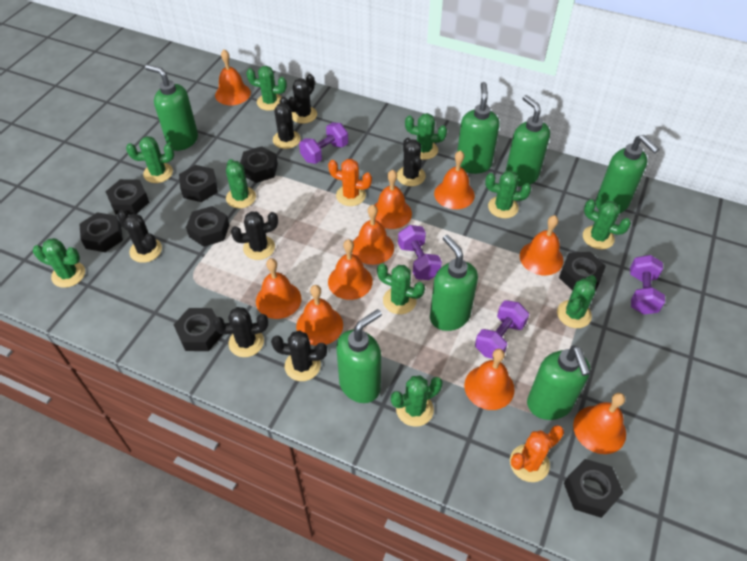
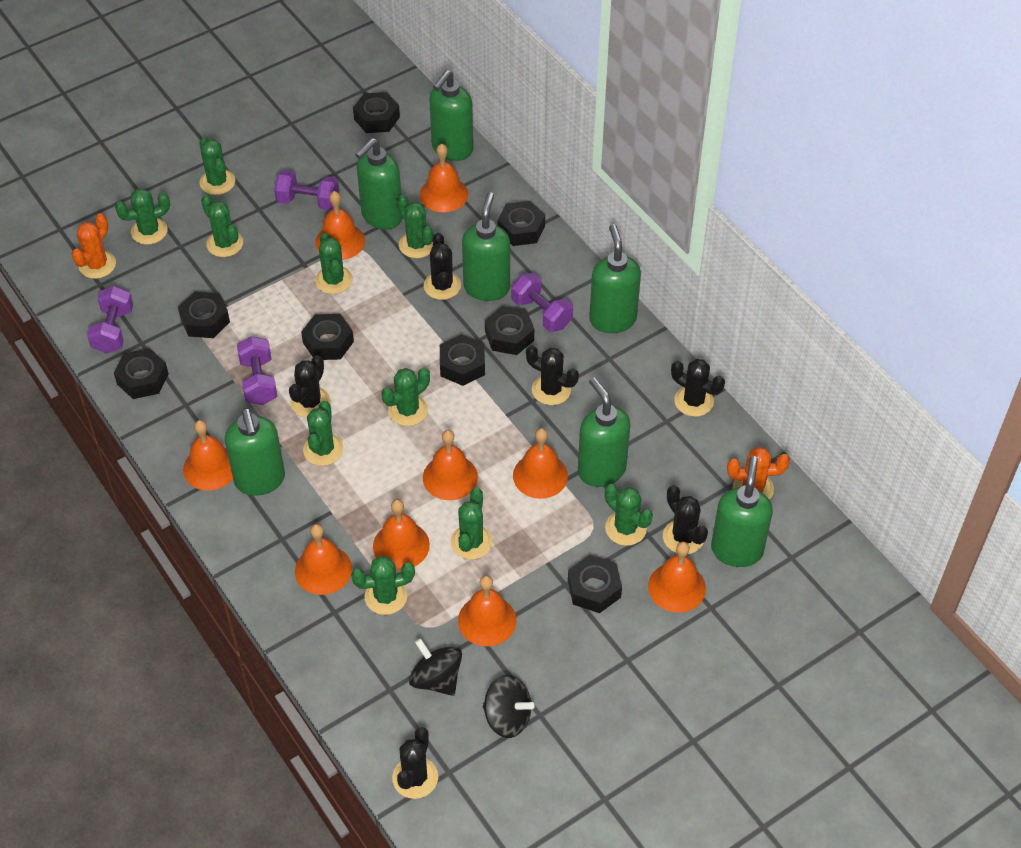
black cactus: [117,210,162,263] [212,307,268,357] [231,211,278,260] [271,330,327,381] [273,97,301,149] [288,74,317,124] [397,138,426,186] = 7 -> [289,355,330,418] [392,727,438,799] [424,233,461,300] [526,345,579,405] [663,485,708,554] [671,359,725,417] = 6
black spinning top: none = 0 -> [409,639,462,696] [483,675,535,738] = 2
orange bell: [215,50,251,105] [256,258,302,319] [296,285,343,346] [328,239,373,300] [352,205,394,265] [375,170,412,229] [434,150,475,209] [464,349,515,410] [520,215,564,275] [573,393,626,454] = 10 -> [183,420,233,490] [295,524,352,595] [315,191,365,260] [373,499,430,570] [420,144,468,212] [423,430,478,500] [458,575,516,646] [513,428,568,499] [648,542,706,613] = 9

